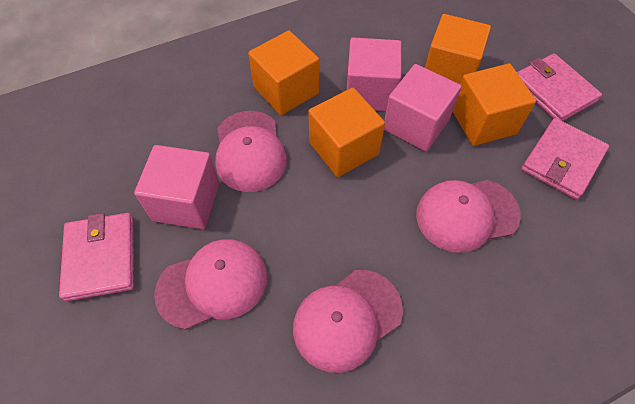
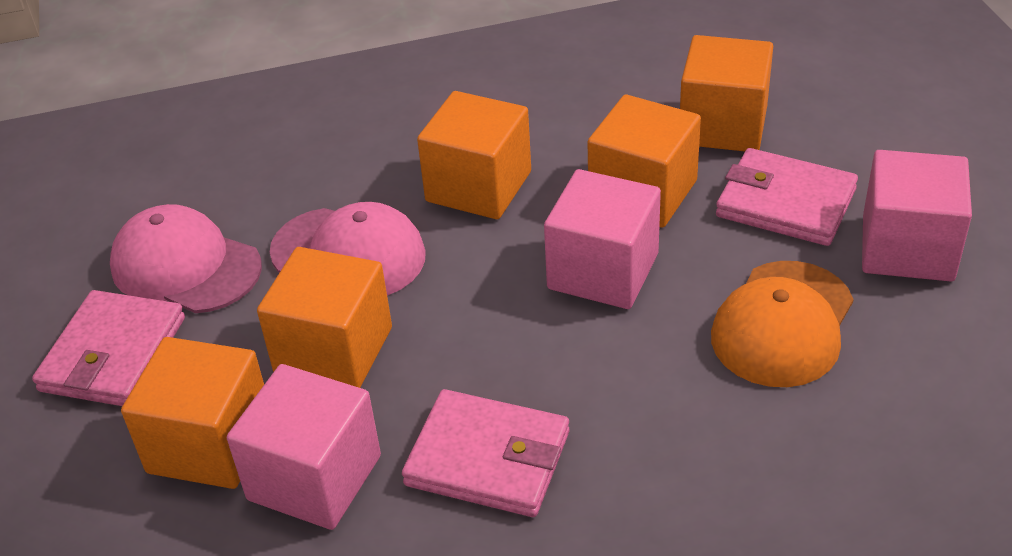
orange cap: none = 0 -> [711,261,854,387] = 1
orange cube: [248,31,319,115] [308,88,385,177] [425,14,491,84] [453,63,536,146] = 4 -> [121,337,264,489] [257,247,392,388] [417,91,531,219] [588,95,701,228] [680,35,773,151] = 5
pink cap: [154,239,267,330] [215,111,287,192] [293,270,403,373] [416,180,521,253] = 4 -> [110,204,262,313] [270,202,426,296] = 2

